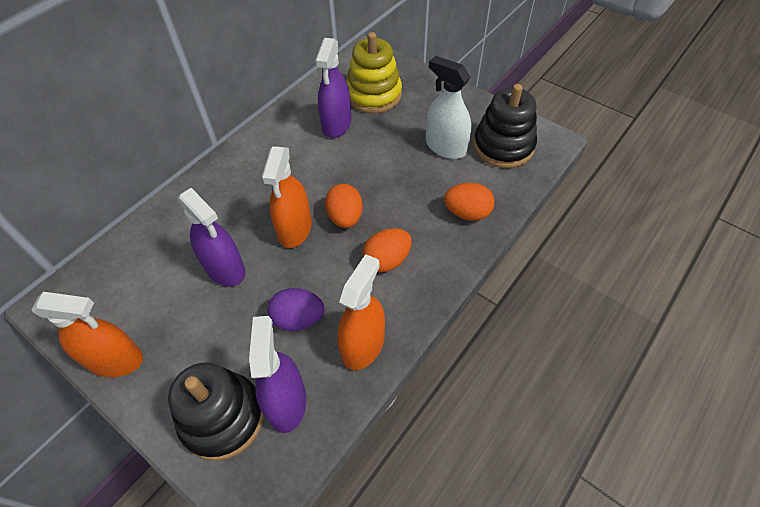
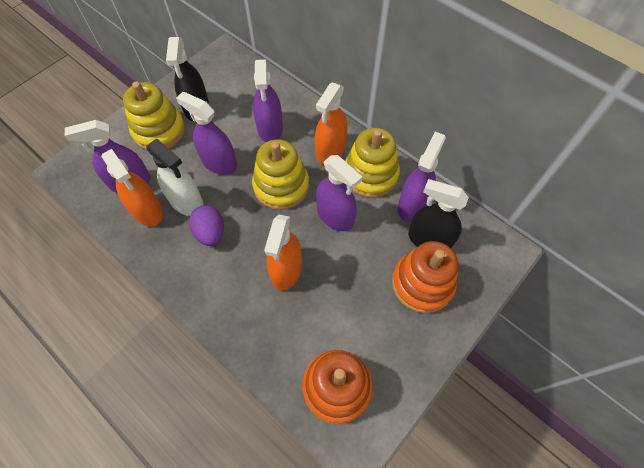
black spray bottle: none = 0 -> [166,37,209,121] [408,179,469,248] = 2
black stacking toy: [168,363,264,461] [473,84,537,168] = 2 -> none = 0
orange egg: [325,184,363,228] [363,228,412,272] [444,183,495,221] = 3 -> none = 0
orange stacking toy: none = 0 -> [302,350,372,424] [392,241,458,313] = 2
purple spray bottle: [177,188,245,286] [249,316,306,433] [315,38,351,138] = 3 -> [65,120,151,193] [176,92,237,175] [253,60,283,142] [316,155,362,231] [398,132,446,222] = 5
yellow stacking toy: [346,32,402,113] = 1 -> [123,81,185,151] [252,139,309,210] [345,128,400,198] = 3

